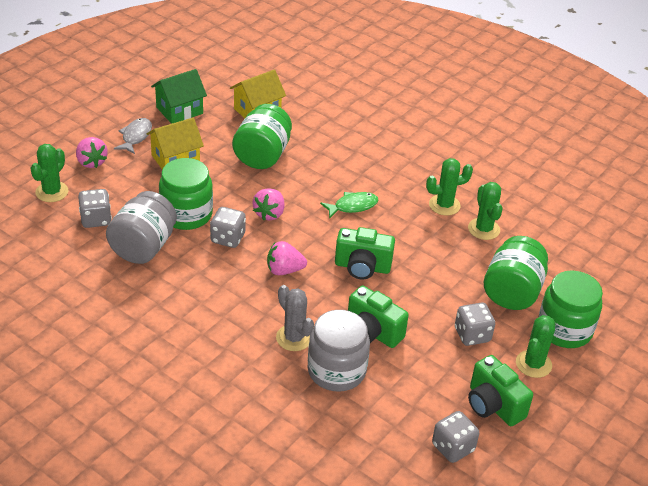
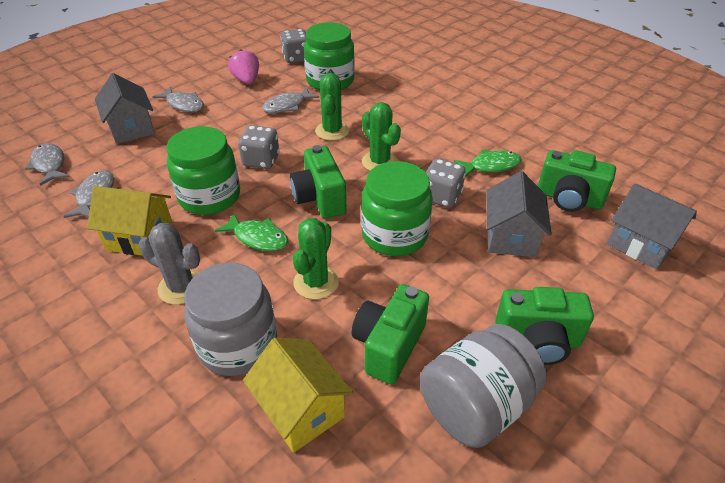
green cactus: [31,144,68,202] [426,158,473,216] [468,182,503,240] [516,315,556,378] = 4 -> [293,218,339,299] [315,73,349,141] [362,102,401,171] = 3
green camera: [335,227,395,280] [348,286,409,348] [468,355,533,426] = 3 -> [290,145,347,218] [352,284,429,384] [495,287,594,365] [538,150,616,212] = 4
green fish: [320,192,378,219] = 1 -> [214,213,288,251] [454,150,522,177] = 2
green house: [151,69,207,124] = 1 -> none = 0
green jar: [159,158,213,230] [232,104,292,169] [484,236,548,310] [539,270,603,348] = 4 -> [166,126,240,215] [304,22,355,90] [361,161,433,256] = 3
grey dice: [78,189,112,228] [210,207,246,248] [432,411,479,463] [455,302,495,346] = 4 -> [238,125,280,169] [280,29,306,63] [426,159,466,208] = 3
grey fish: [114,118,152,154] = 1 -> [25,143,70,186] [63,170,114,218] [152,87,204,112] [262,87,319,113] = 4
grey house: none = 0 -> [95,73,155,144] [486,171,552,257] [607,183,697,270] = 3
pink strawberry: [76,137,108,168] [253,188,284,221] [267,241,307,275] = 3 -> [228,50,259,84] = 1

